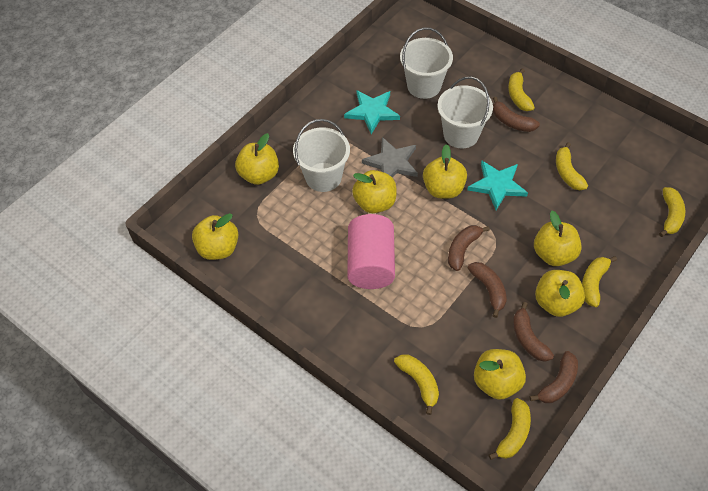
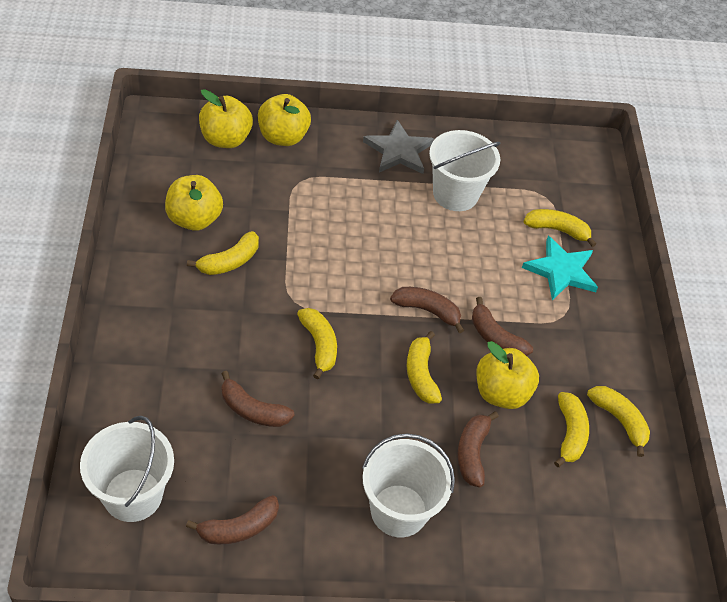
pink cylinder: [347,214,395,289] = 1 -> none = 0
turquoise star: [344,90,400,134] [468,160,528,210] = 2 -> [522,236,598,300] = 1
yellow apple: [192,213,239,260] [235,133,279,185] [352,170,397,213] [423,144,467,199] [474,349,526,400] [534,211,582,266] [535,270,585,317] = 7 -> [165,175,223,231] [199,89,253,148] [258,94,311,146] [476,341,539,409] = 4

